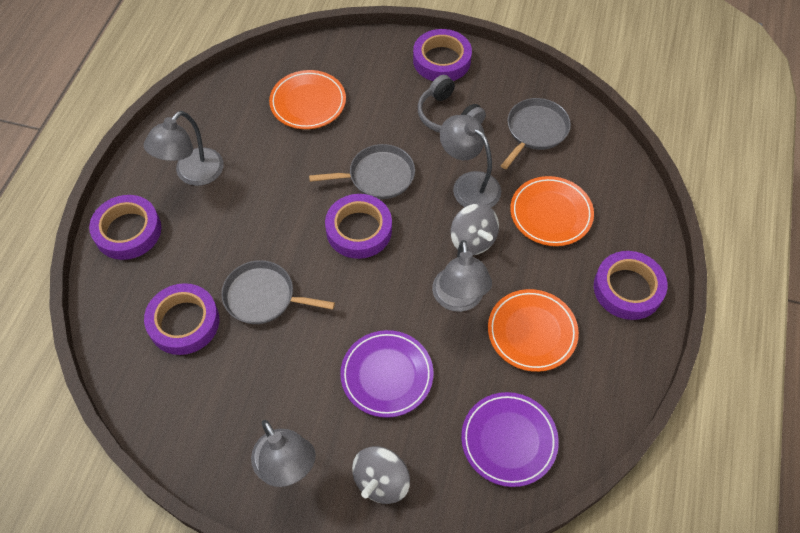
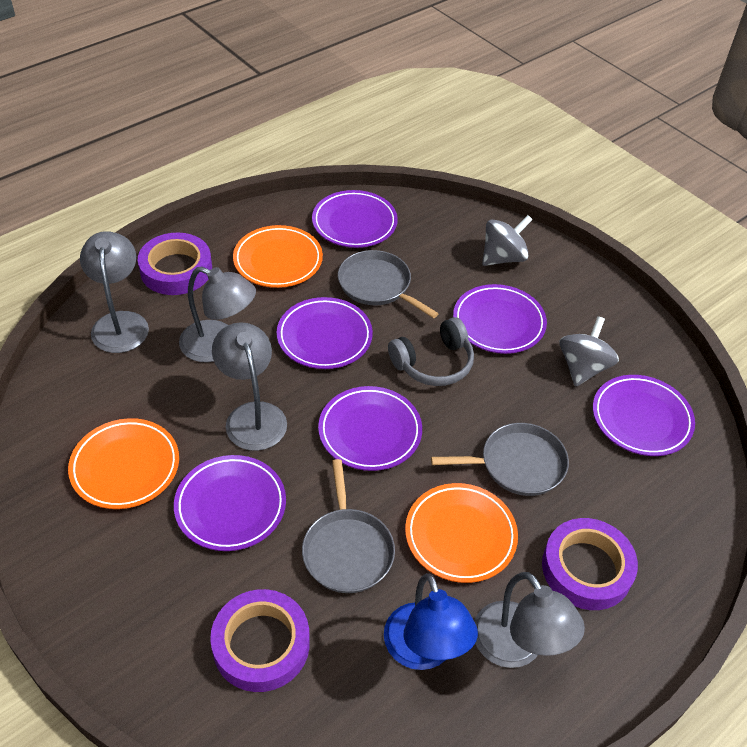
blue lamp: none = 0 -> [384,573,478,670] = 1
purple plate: [340,330,433,418] [461,392,559,487] = 2 -> [174,455,286,551] [277,297,373,369] [312,190,398,248] [318,386,422,471] [453,284,547,354] [593,375,695,456] = 6
purple tape: [89,195,161,260] [144,283,219,355] [325,194,392,259] [413,29,472,81] [594,251,668,320] = 5 -> [138,233,212,295] [210,589,310,692] [542,518,638,610] = 3

